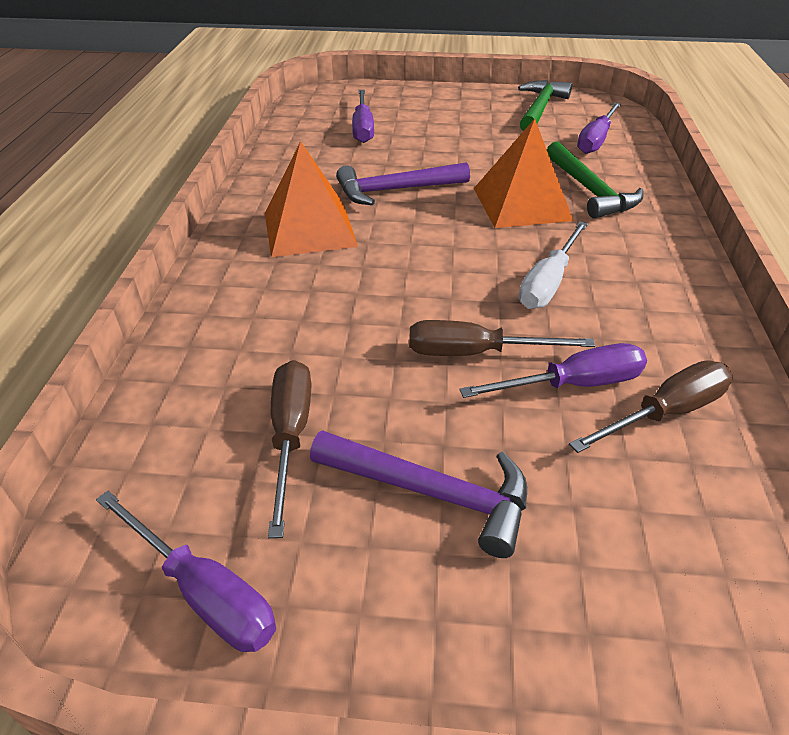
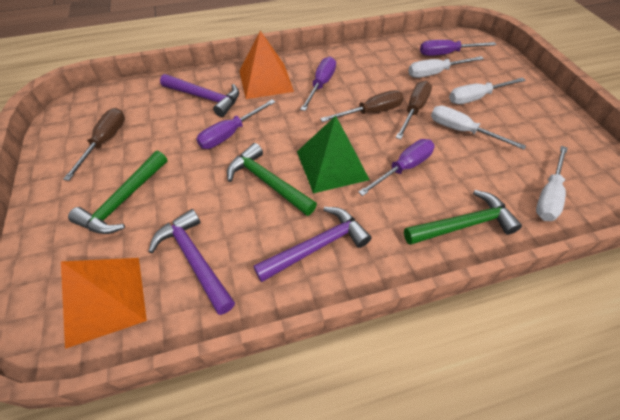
green hammer: [518,80,572,131] [547,141,643,219] = 2 -> [68,151,168,234] [227,143,317,216] [404,190,522,245] = 3
green pyramid: none = 0 -> [297,116,370,193] = 1
purple hammer: [310,430,527,558] [336,162,470,205] = 2 -> [148,209,235,315] [160,74,239,117] [253,207,371,282] = 3
white screwdriver: [519,221,588,309] = 1 -> [408,56,484,78] [431,105,526,150] [449,77,526,104] [536,146,568,221] = 4

